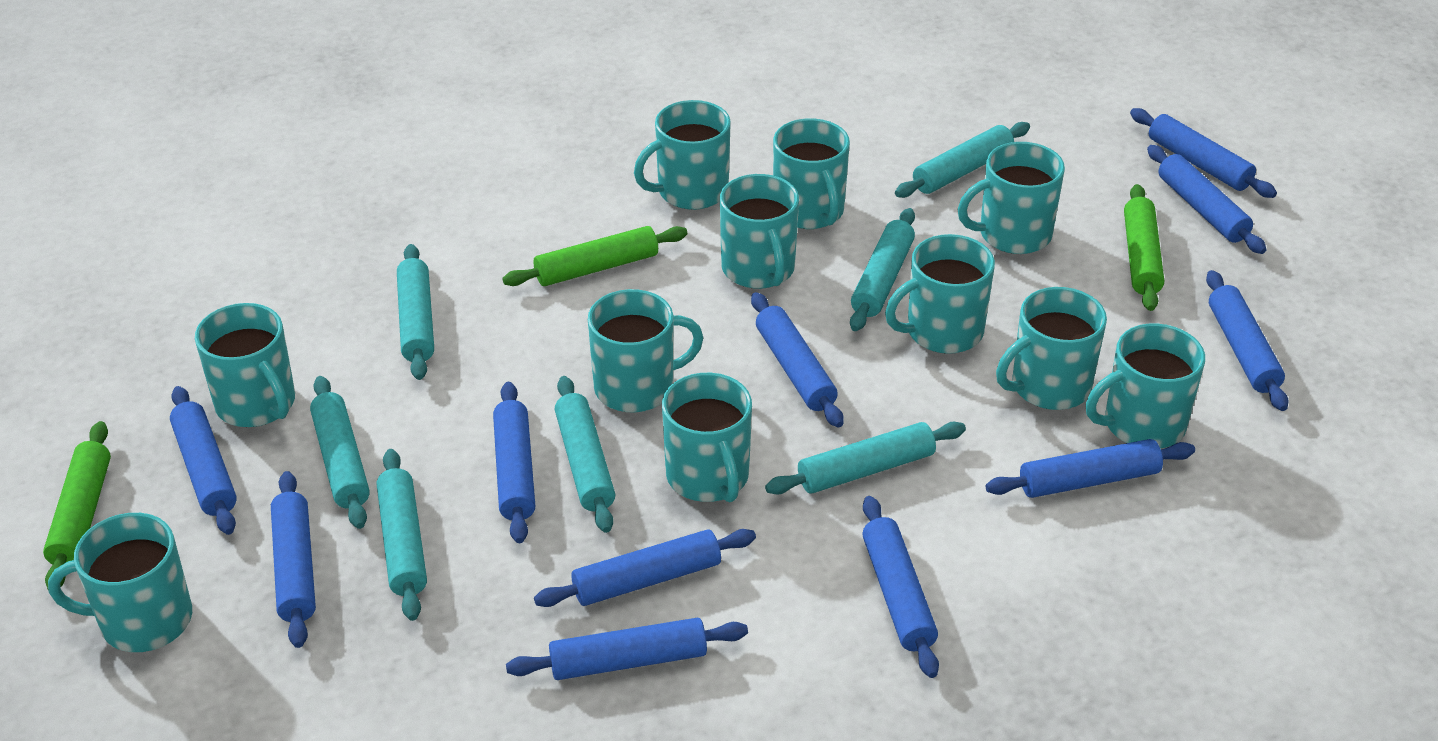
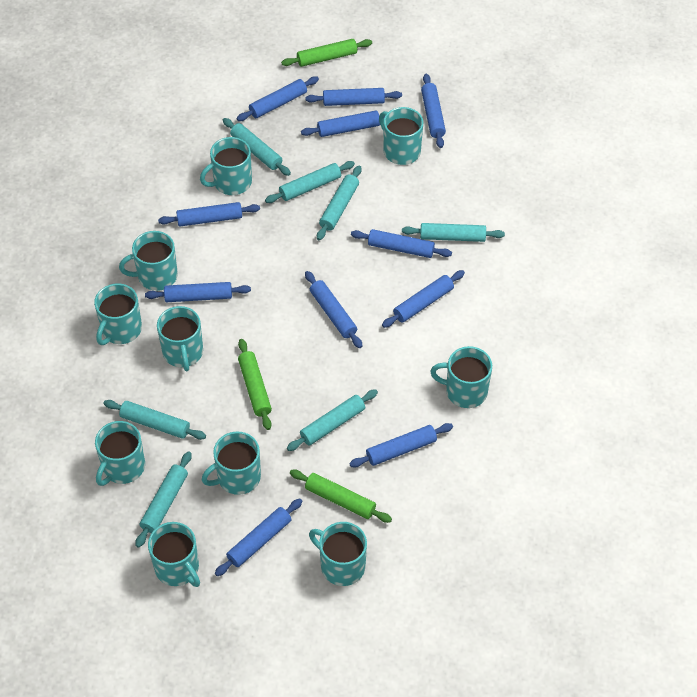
turquoise mug: [48,513,192,652] [195,303,295,427] [588,289,703,412] [634,100,731,210] [662,373,752,503] [720,174,799,289] [773,118,850,229] [885,234,995,354] [958,142,1065,254] [996,287,1107,410] [1086,323,1205,449] = 11 -> [94,283,142,345] [95,421,145,486] [119,231,178,291] [148,522,200,587] [157,306,203,371] [200,137,252,195] [202,432,261,495] [309,522,367,586] [379,107,423,165] [430,346,492,408] = 10

